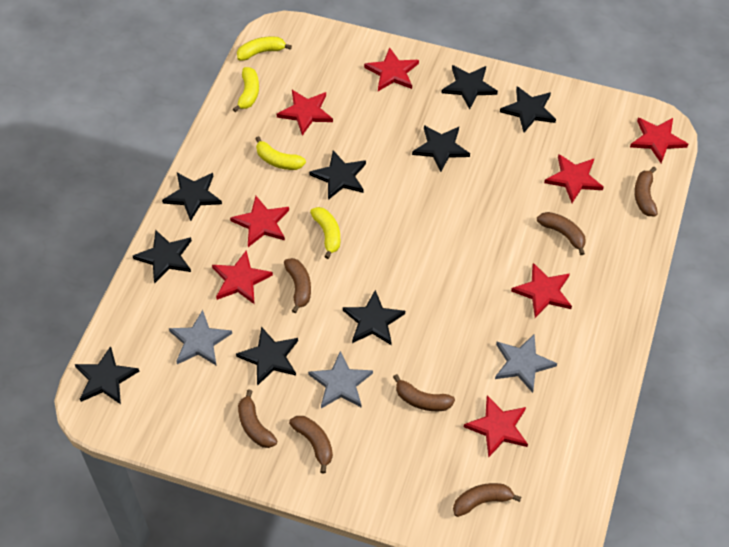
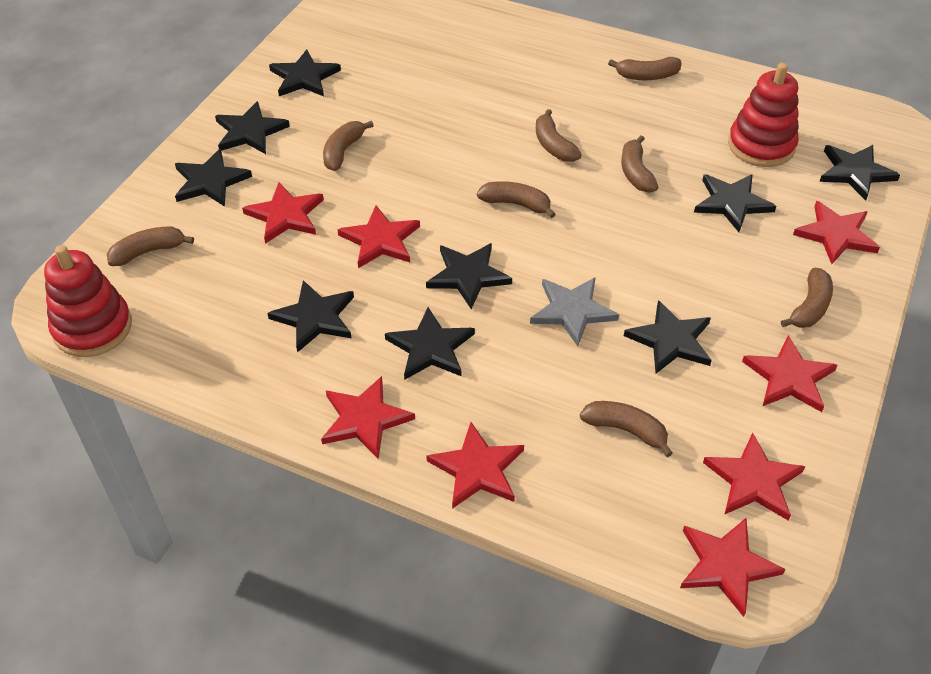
brown banana: [238,389,277,448] [284,258,311,313] [289,416,333,474] [393,374,455,411] [453,483,521,517] [537,212,586,255] [634,167,658,216] = 7 -> [107,227,194,266] [323,121,374,171] [477,181,556,218] [536,109,582,162] [580,401,673,457] [608,57,681,80] [621,135,658,193] [781,268,833,328] = 8
grey star: [169,310,232,366] [308,351,373,408] [495,334,557,393] = 3 -> [530,277,619,346] = 1
red stacking toy: none = 0 -> [44,245,132,357] [728,63,799,167] = 2
yellow banana: [233,67,259,112] [237,36,292,61] [255,136,306,170] [310,207,340,259] = 4 -> none = 0

